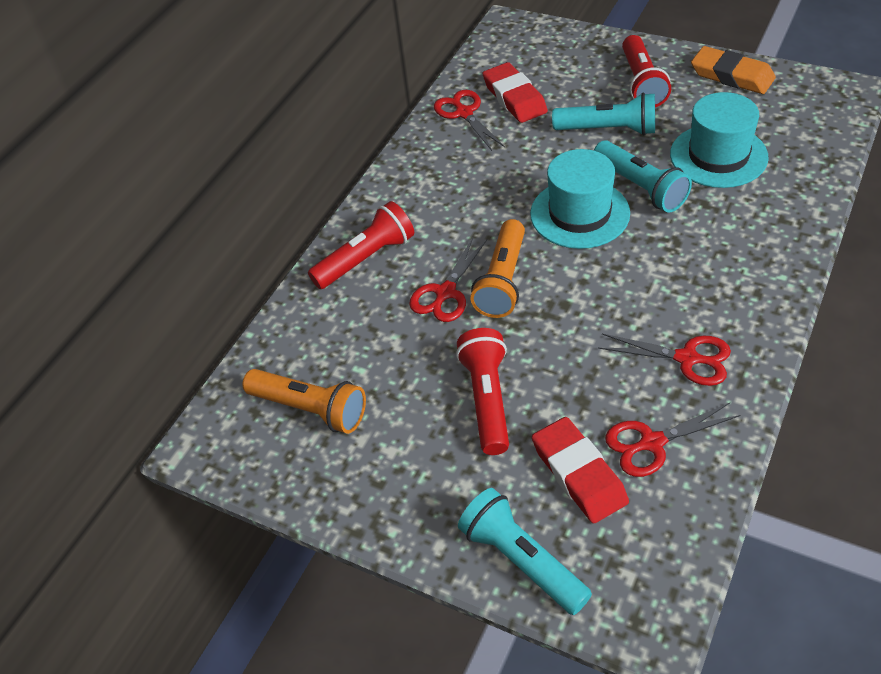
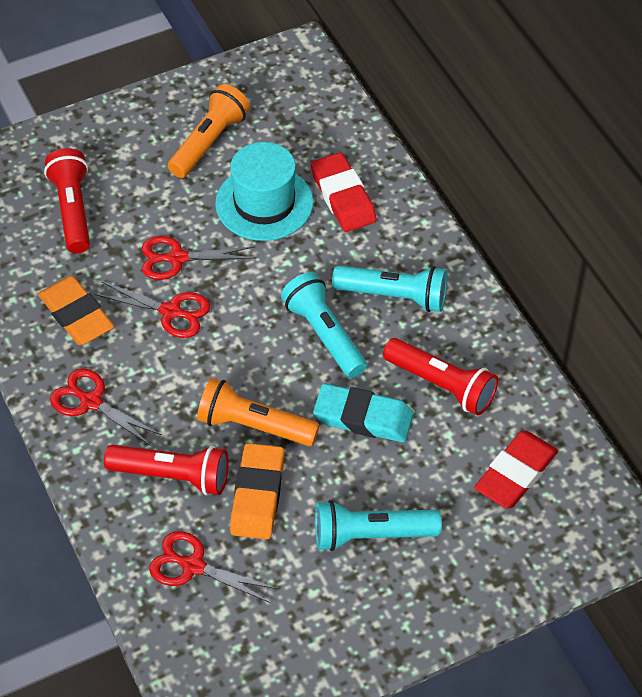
orange eraser: [691,46,776,94] = 1 -> [38,276,114,345] [230,443,284,539] = 2
turquoise eraser: none = 0 -> [313,384,414,443] = 1
turquoise hat: [530,149,630,249] [670,92,769,188] = 2 -> [215,142,313,241] = 1

